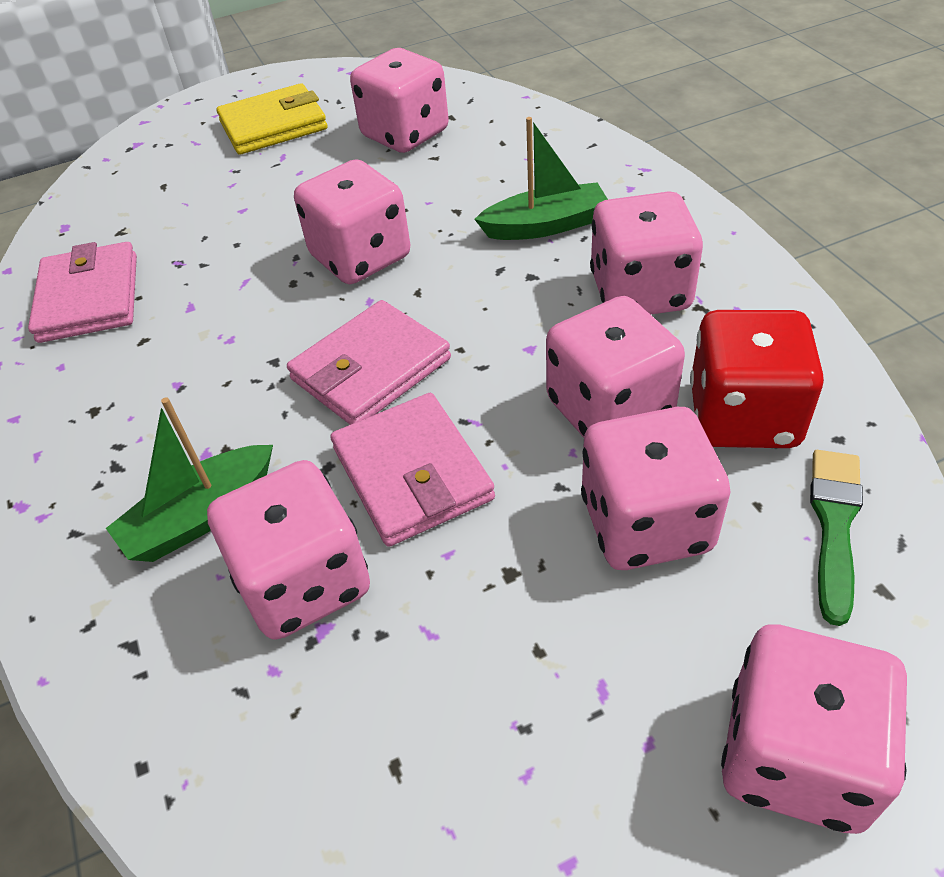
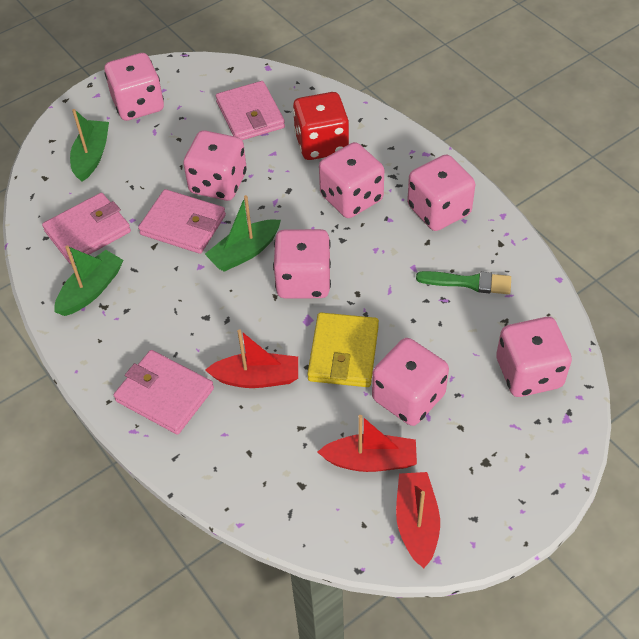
green boat: [106,397,273,562] [474,117,608,240] = 2 -> [54,245,123,316] [70,109,109,182] [205,195,281,272] = 3
pink wallet: [28,242,137,343] [287,300,451,425] [330,393,495,547] = 3 -> [42,193,131,264] [114,350,214,435] [138,189,226,254] [216,81,285,140] = 4
red boat: none = 0 -> [205,329,298,388] [318,415,417,472] [396,472,440,568] = 3

